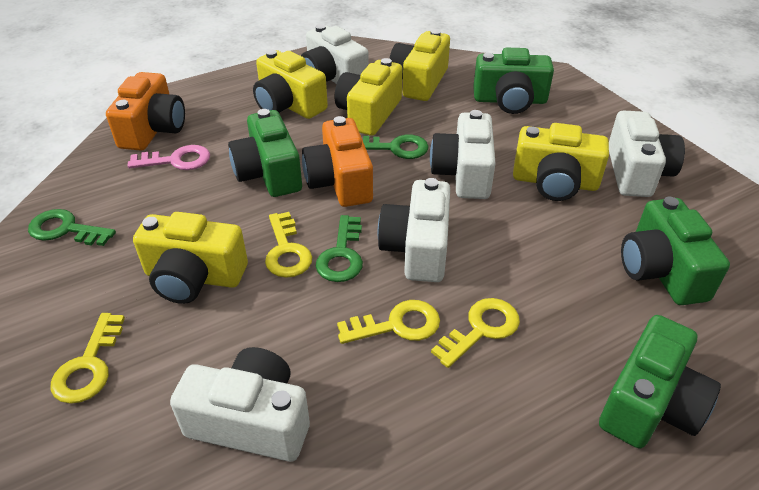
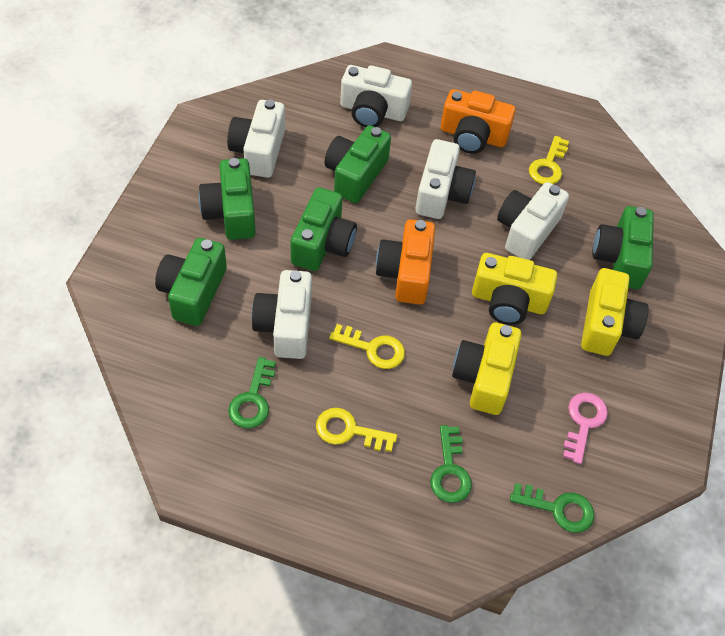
green camera: [228,109,302,197] [473,48,554,114] [599,315,721,449] [621,197,730,305] = 4 -> [155,238,227,326] [199,158,256,240] [291,187,357,271] [324,125,391,203] [592,206,654,289] = 5
yellow camera: [133,212,248,304] [253,50,328,119] [335,58,402,136] [389,29,450,101] [513,123,609,201] = 5 -> [452,322,522,415] [472,253,557,325] [581,268,649,356] = 3
yellow key: [51,313,125,404] [265,212,312,278] [337,300,440,344] [431,298,520,368] = 4 -> [316,408,397,452] [329,324,405,369] [529,136,569,184] = 3

